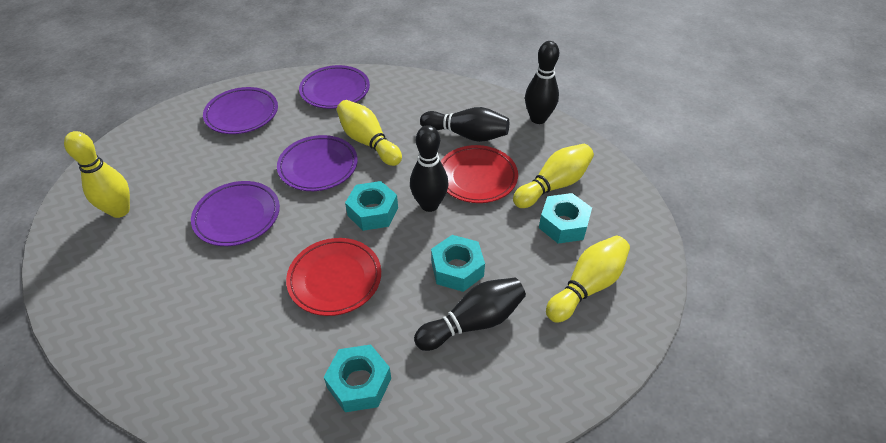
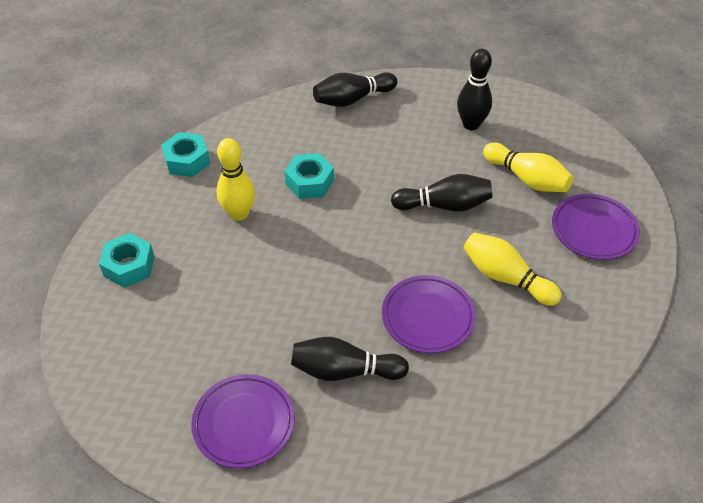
purple plate: [191,181,280,246] [203,87,278,134] [277,135,358,191] [299,65,370,109] = 4 -> [191,374,295,468] [382,275,475,353] [552,194,640,260] = 3
red plate: [286,238,381,316] [441,145,518,203] = 2 -> none = 0
turquoise nut: [324,345,391,412] [345,181,398,231] [431,235,485,292] [539,193,592,244] = 4 -> [99,233,155,288] [161,132,210,177] [284,153,334,199] = 3
yellow bowling pin: [64,131,130,218] [337,100,402,166] [513,144,594,208] [546,236,630,323] = 4 -> [216,138,255,221] [463,232,562,306] [483,142,573,192] = 3

